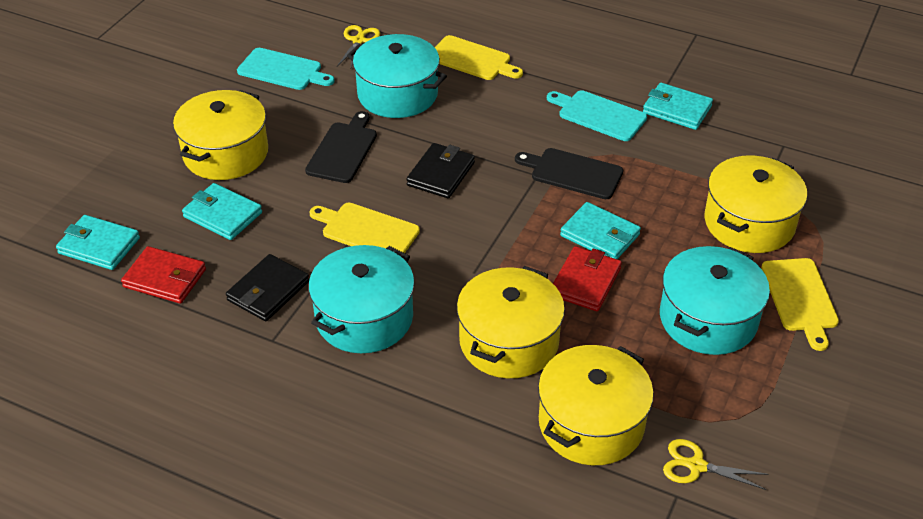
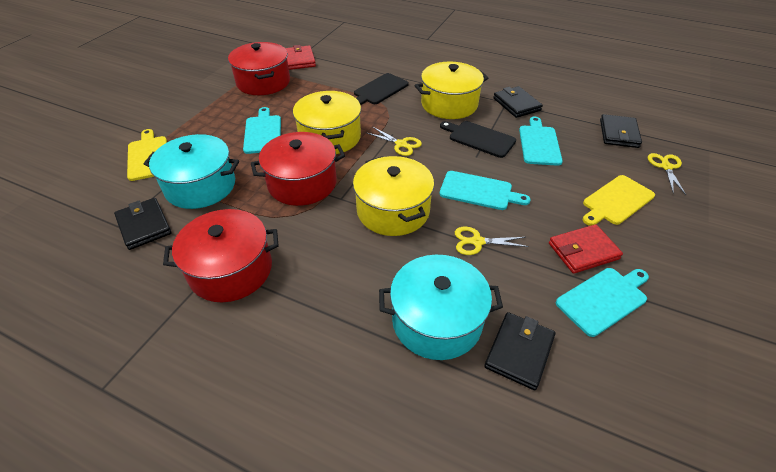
black wallet: [226,254,309,321] [406,143,475,198] = 2 -> [114,198,172,250] [484,312,555,390] [493,86,543,118] [600,114,642,148] = 4
red pot: none = 0 -> [163,209,279,302] [228,42,290,95] [251,132,345,206] = 3
turquoise cutting board: [237,48,335,90] [547,90,647,141] = 2 -> [243,107,281,154] [439,171,531,210] [519,117,563,166] [556,268,649,337] = 4
turquoise pot: [308,245,415,353] [347,34,447,118] [660,246,770,355] = 3 -> [144,134,239,209] [379,255,503,360] = 2
turquoise wallet: [56,215,140,270] [182,183,262,240] [560,202,641,259] [643,83,713,130] = 4 -> none = 0
yellow cutting board: [309,203,420,253] [435,35,523,80] [761,258,839,351] = 3 -> [127,129,167,181] [583,175,655,226] = 2
yellow pot: [173,90,268,180] [457,266,565,378] [538,345,654,465] [705,155,807,253] = 4 -> [293,91,361,154] [353,156,434,236] [415,61,488,119] = 3
yellow scissors: [337,25,380,67] [663,439,769,490] = 2 -> [367,127,422,156] [455,227,529,255] [648,153,686,195] = 3

